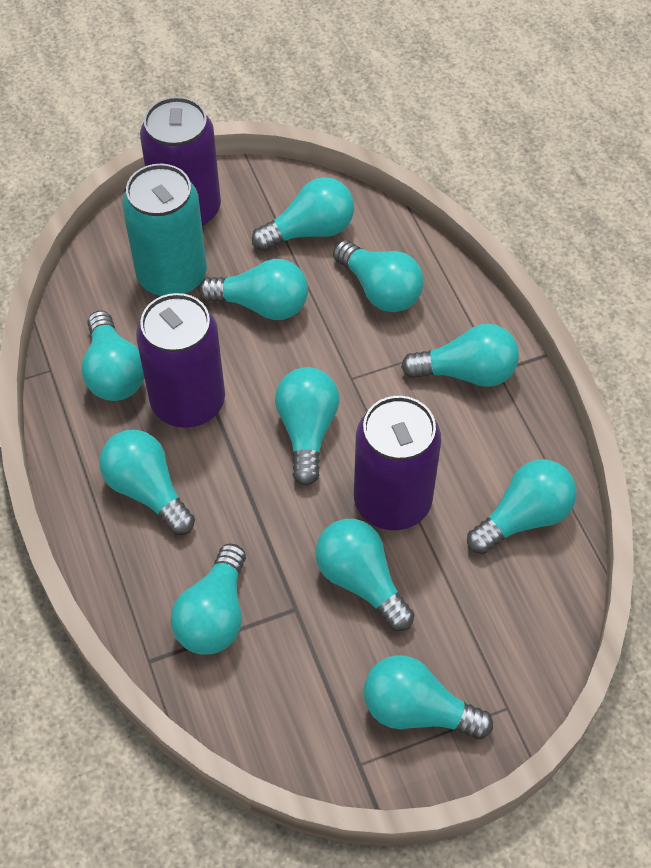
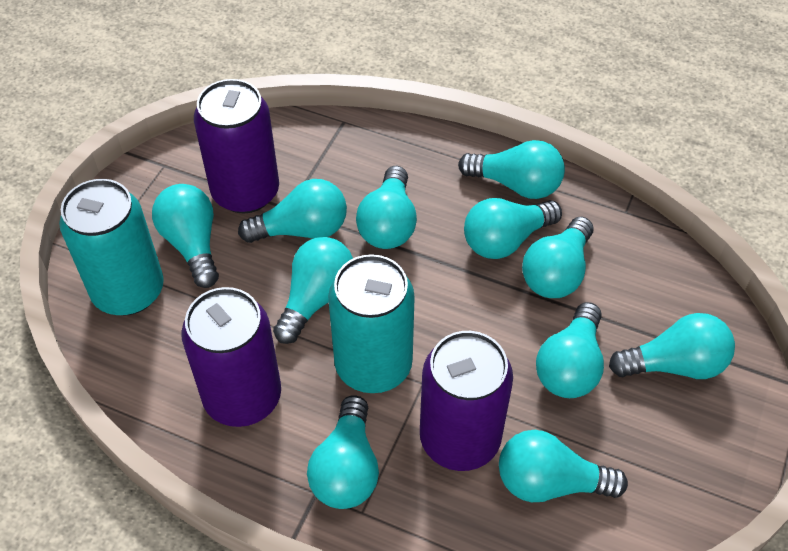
turquoise can: [122,164,207,296] = 1 -> [59,179,164,316] [328,254,415,393] = 2

